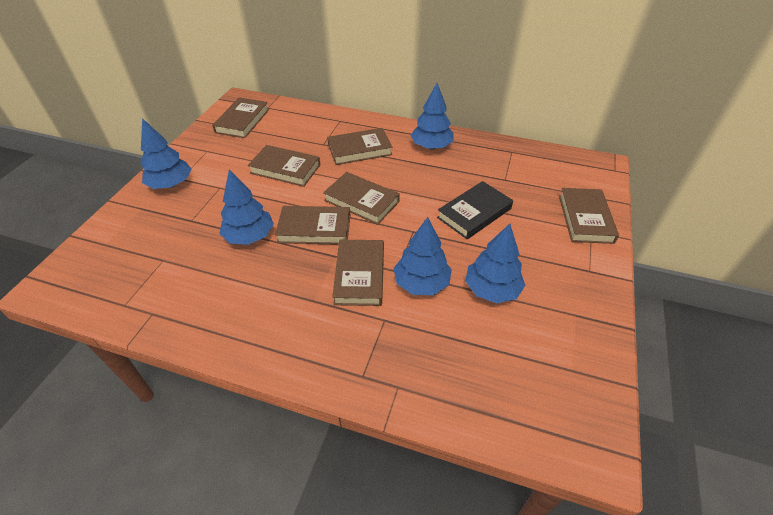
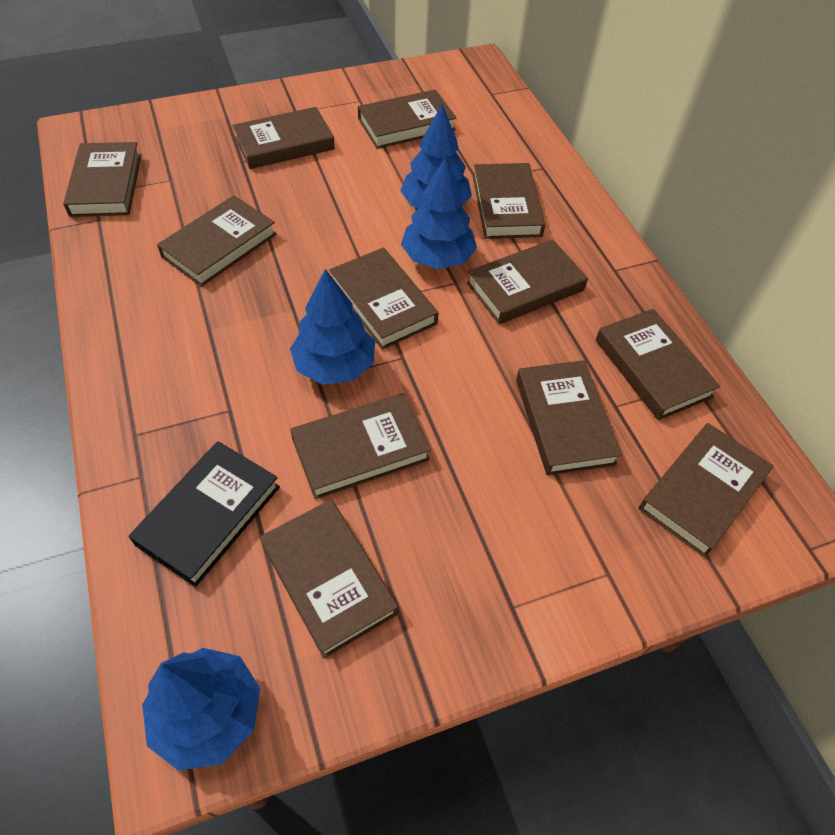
blue tree: [141,118,191,189] [219,170,274,245] [393,217,452,295] [411,83,454,150] [465,224,526,303] = 5 -> [142,648,260,771] [290,269,375,385] [400,104,472,208] [401,157,477,269] = 4
brown book: [212,97,269,138] [248,145,320,187] [275,206,351,245] [323,172,400,225] [327,128,392,165] [332,240,384,306] [559,188,619,244] = 7 -> [63,142,141,217] [157,195,277,287] [232,107,335,169] [260,499,399,659] [290,393,431,499] [329,247,438,350] [358,89,456,149] [467,239,588,324] [473,163,545,239] [516,360,622,476] [596,309,721,420] [639,423,774,557] = 12

